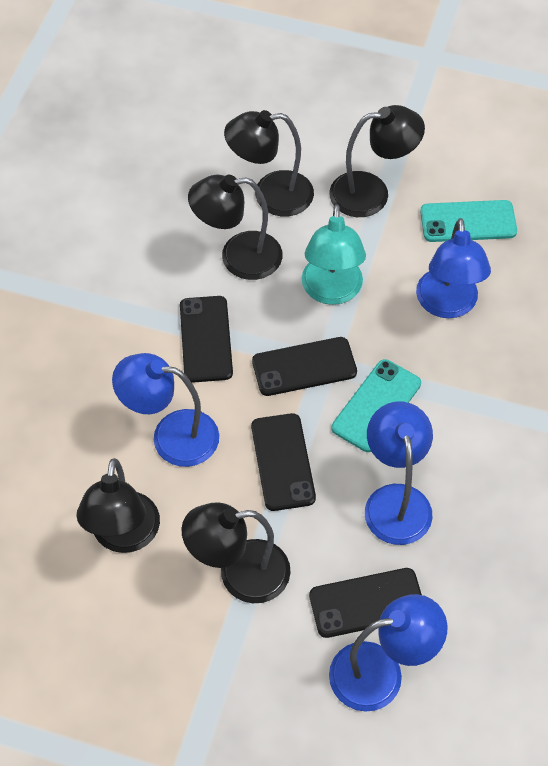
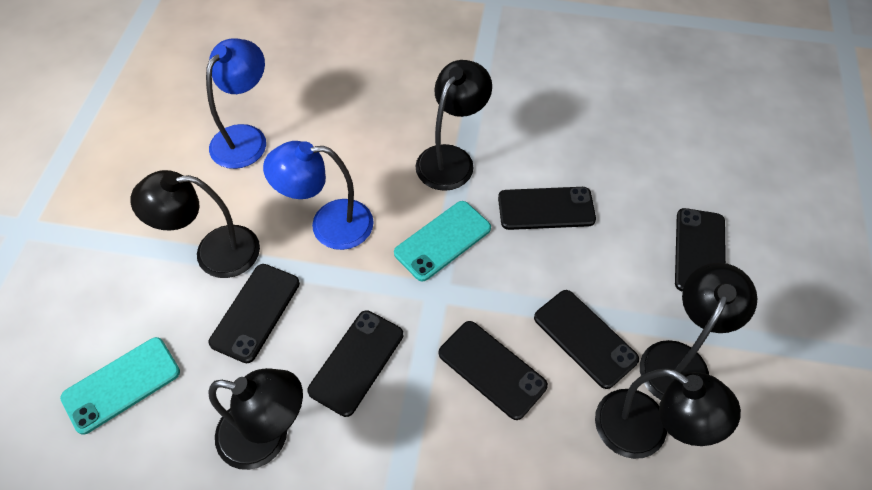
black phone: [180,296,233,383] [251,413,316,511] [252,337,357,396] [309,568,422,638] = 4 -> [209,264,300,363] [307,310,403,417] [439,321,548,420] [498,187,596,230] [534,290,639,389] [675,208,726,292] = 6
blue lamp: [112,353,219,467] [329,594,447,712] [365,402,433,545] [416,218,491,318] = 4 -> [206,38,266,169] [263,141,374,250] = 2
turquoise lamp: [301,204,366,305] = 1 -> none = 0

